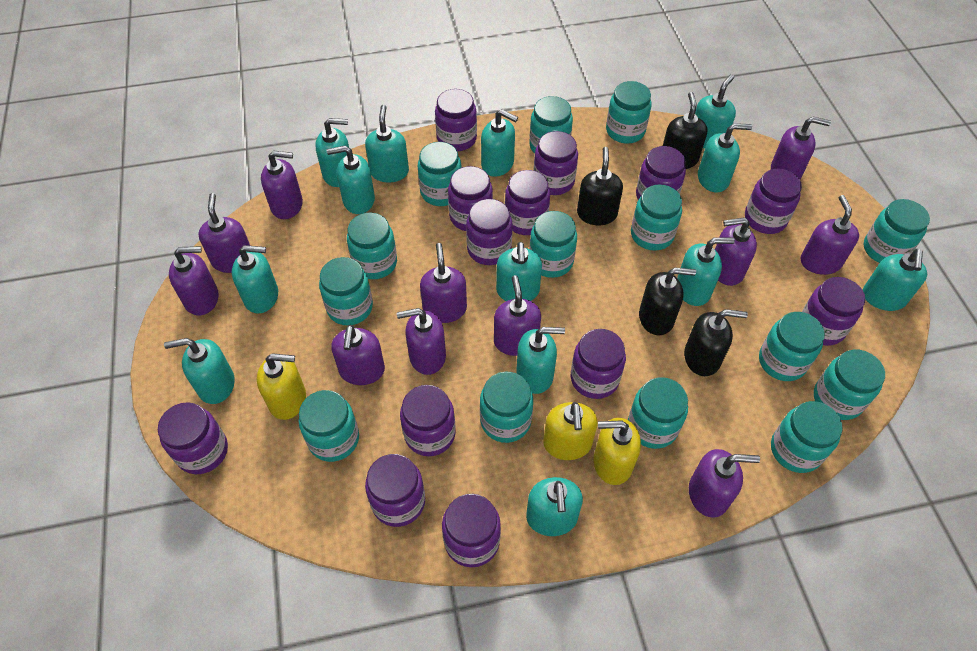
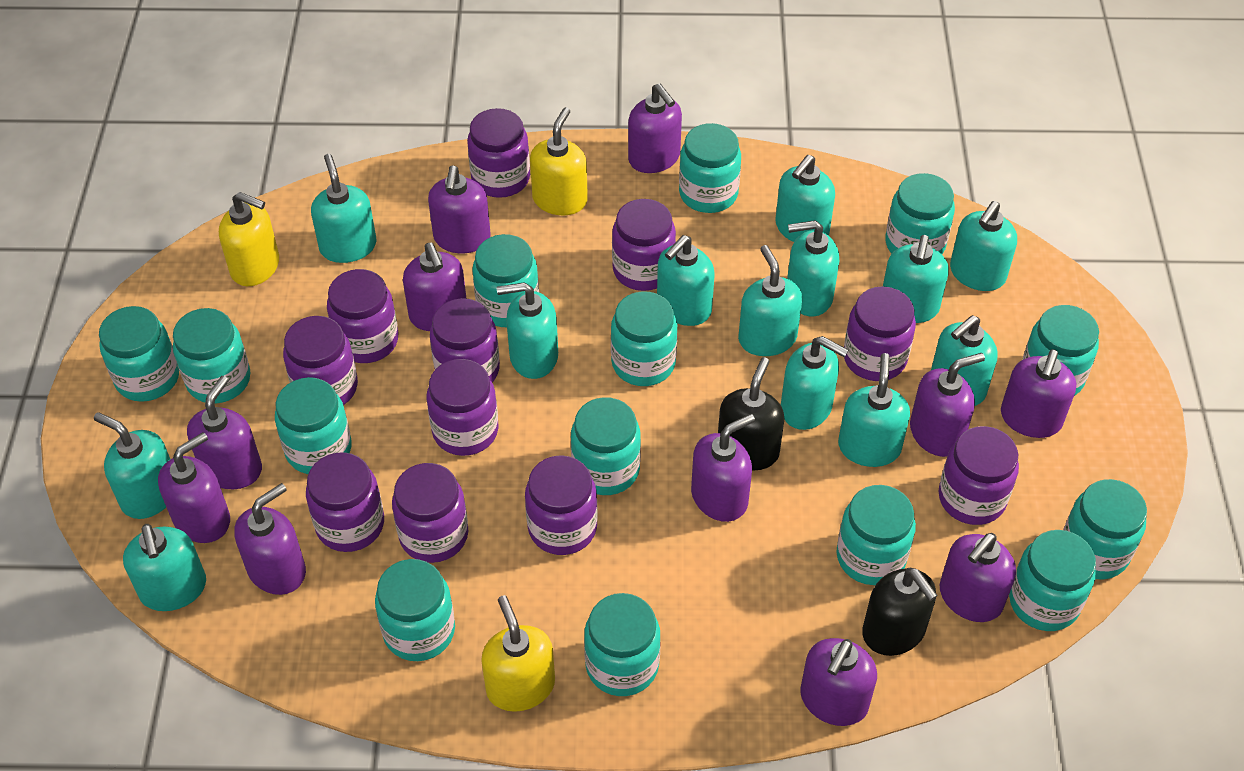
black soap dispenser: [577,147,623,225] [639,268,696,335] [663,92,707,169] [684,309,748,376] = 4 -> [718,357,784,470] [862,568,938,656] = 2
purple jar: [158,402,228,474] [365,454,425,527] [400,385,456,456] [435,89,477,151] [442,494,501,567] [448,166,493,231] [466,199,512,265] [505,170,550,235] [533,131,578,195] [571,329,626,399] [636,146,686,200] [745,169,802,234] [802,277,865,346] = 13 -> [283,316,358,405] [306,452,384,552] [327,269,398,363] [392,463,468,563] [427,359,498,456] [430,298,500,382] [467,108,530,198] [525,455,598,555] [612,199,676,291] [844,286,916,381] [938,426,1019,525] = 11

